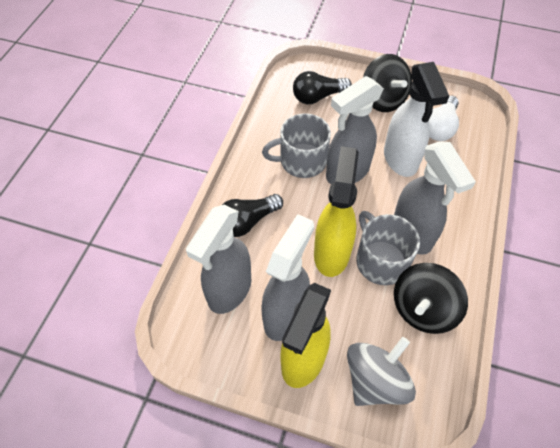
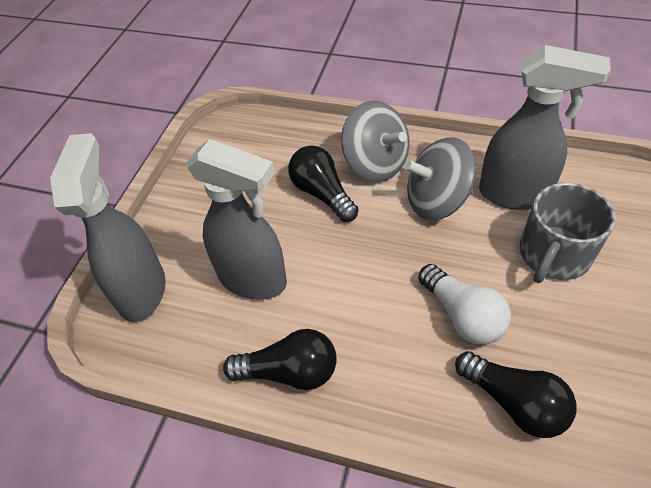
black light bulb: [222,194,283,237] [293,71,352,104] = 2 -> [223,329,337,390] [288,146,359,222] [455,351,576,438] = 3
black spinning top: [363,54,412,112] [394,263,468,334] = 2 -> none = 0
grey mug: [262,113,331,178] [356,211,420,285] = 2 -> [520,183,616,283] = 1
grey spinning top: [347,337,416,406] = 1 -> [341,101,409,182] [404,137,476,220] = 2
grey spray bottle: [186,205,251,314] [261,214,314,341] [326,76,384,184] [394,141,476,255] = 4 -> [50,133,166,322] [186,139,287,299] [479,45,611,210] = 3
white spray bottle: [384,62,449,177] = 1 -> none = 0
yellow spray bottle: [280,283,331,388] [314,146,359,277] = 2 -> none = 0

